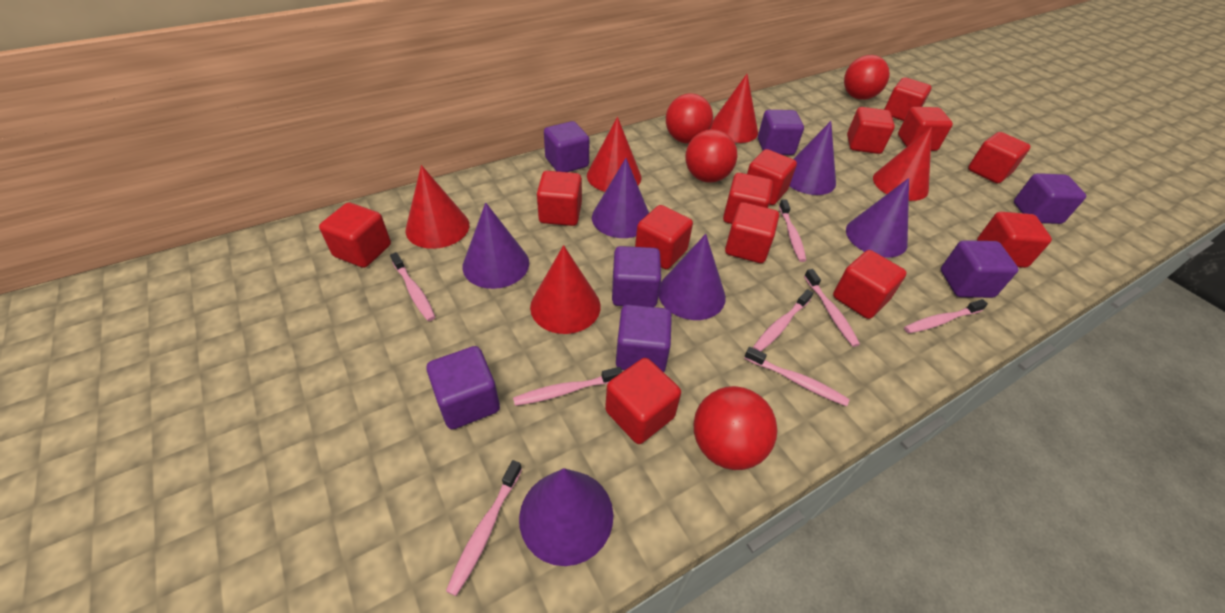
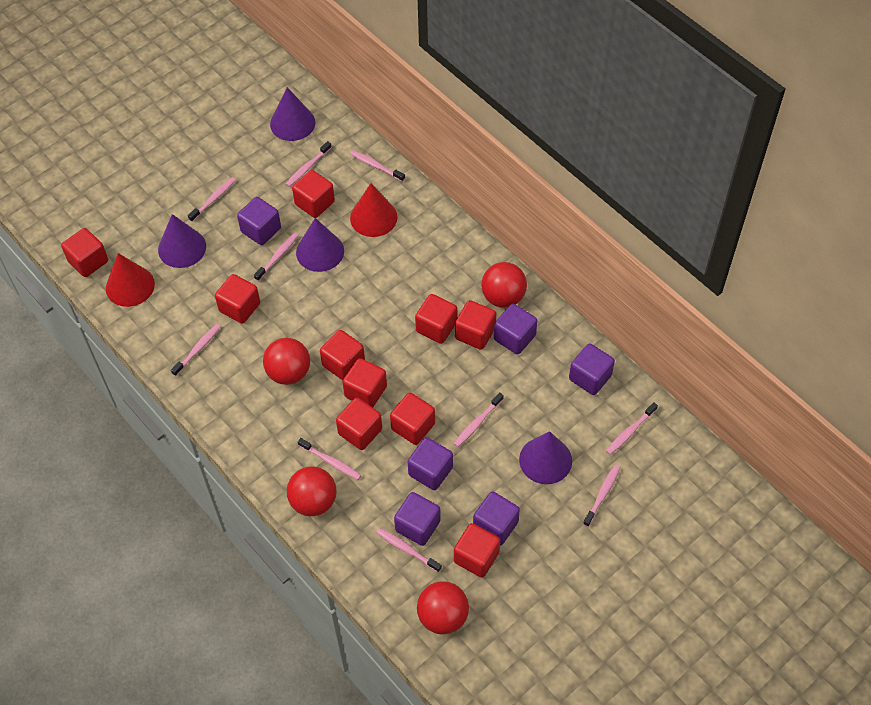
pink toothbrush: [390,252,435,321] [446,460,522,596] [513,367,622,406] [744,347,850,406] [753,289,813,351] [779,199,806,262] [804,269,860,347] [904,299,988,333] = 8 -> [171,324,221,376] [188,177,236,222] [254,232,299,281] [286,141,332,187] [298,438,361,480] [350,150,405,182] [376,528,442,572] [454,392,504,447] [583,464,621,527] [606,402,658,455] = 10
purple cone: [462,203,529,289] [519,468,613,566] [592,158,649,238] [659,234,726,320] [789,121,836,195] [846,178,909,258] = 6 -> [158,214,206,268] [270,87,315,141] [296,218,344,272] [519,431,572,484] = 4
purple cube: [426,346,500,429] [544,121,589,172] [612,246,661,307] [616,304,672,372] [758,110,804,155] [941,240,1019,298] [1014,173,1086,224] = 7 -> [237,197,281,245] [394,492,441,546] [408,437,453,490] [473,491,520,546] [494,304,537,354] [569,344,615,395] = 6
red cone: [405,165,469,249] [530,245,601,334] [587,117,641,192] [711,74,758,143] [873,127,932,201] = 5 -> [106,253,155,307] [350,183,398,237] = 2
red cube: [319,203,391,268] [537,171,582,226] [605,358,681,444] [635,205,693,269] [723,173,773,224] [725,202,779,263] [747,149,797,205] [833,250,907,319] [847,107,895,154] [884,77,932,121] [898,107,953,151] [968,132,1031,183] [977,212,1052,268] = 13 -> [61,228,108,277] [215,274,260,324] [292,170,335,218] [320,330,365,380] [336,398,382,450] [343,358,387,408] [390,393,435,445] [415,294,457,344] [454,523,500,578] [455,300,496,350] = 10

